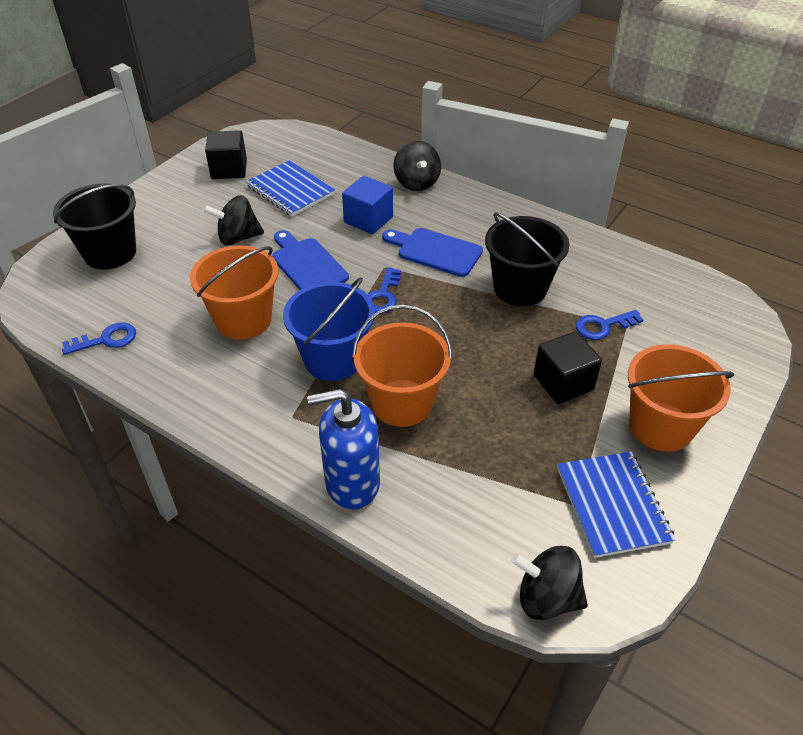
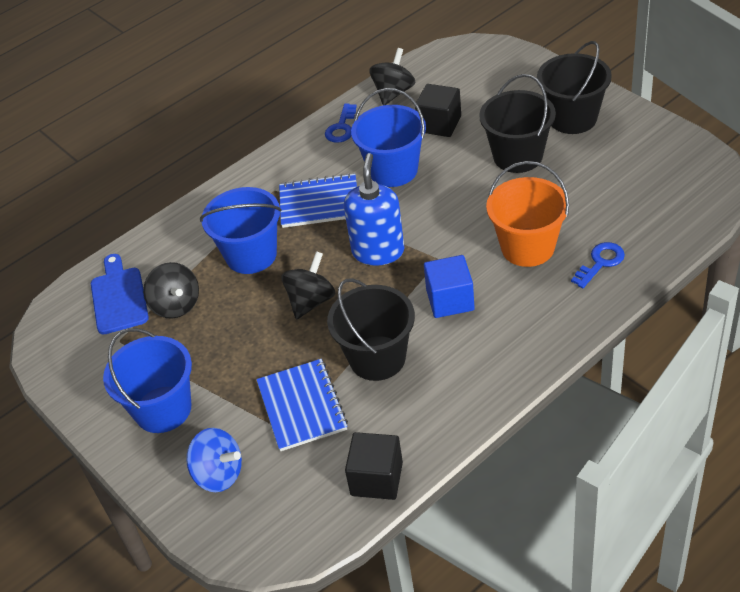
black bucket: [53,183,136,269] [485,212,569,306] = 2 -> [327,278,415,381] [479,74,556,173] [537,41,612,134] = 3
blue bucket: [283,277,375,381] = 1 -> [103,328,192,433] [200,187,282,274] [351,88,426,187] = 3
blue cutting board: [272,230,349,290] [382,228,483,277] = 2 -> [91,254,149,335] = 1
blue key: [62,322,136,355] [367,267,401,313] [576,310,644,340] = 3 -> [325,103,357,143] [571,242,625,288] = 2
blue spinning top: none = 0 -> [186,428,242,492] = 1
orange bucket: [190,245,278,340] [352,305,452,427] [628,344,734,452] = 3 -> [486,161,569,267] = 1

